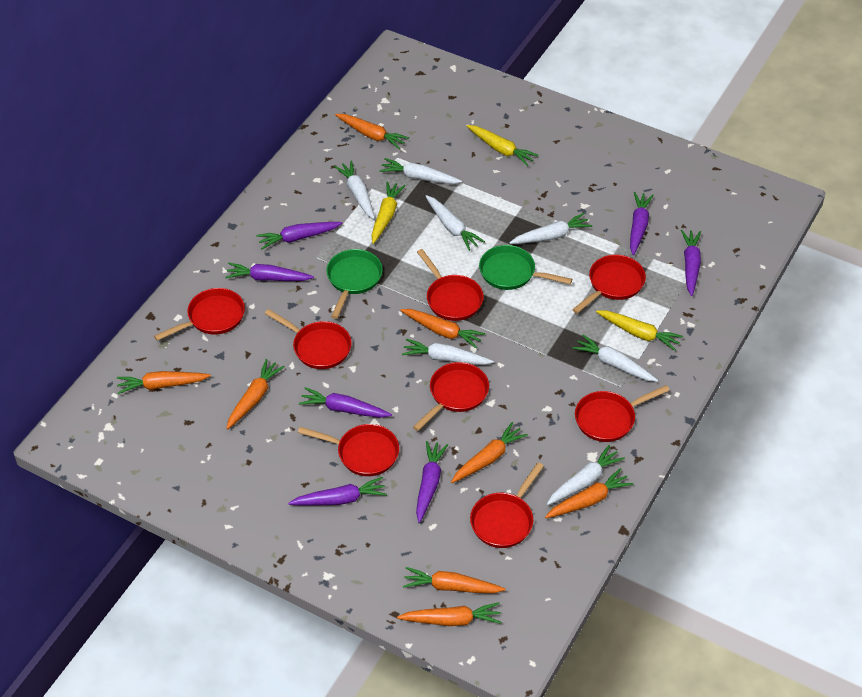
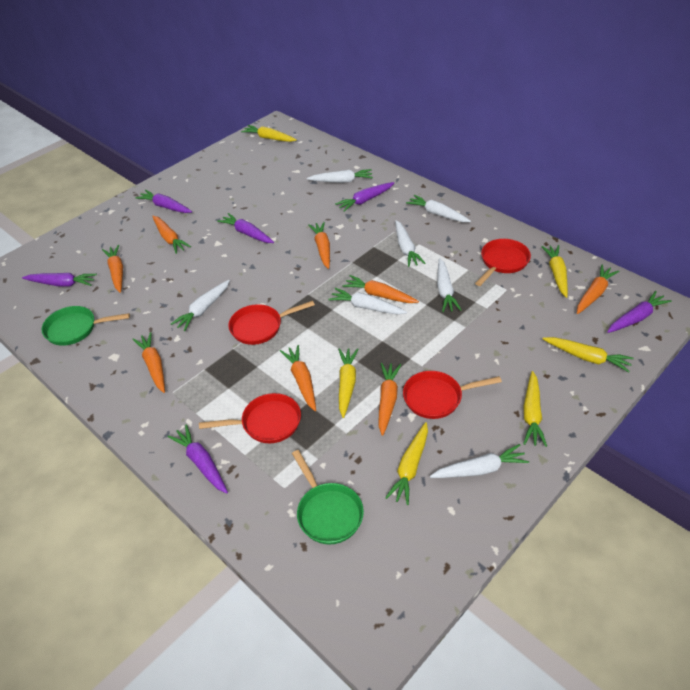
purple carrot: [225,263,314,281] [256,222,342,249] [288,477,387,506] [299,387,392,418] [416,441,448,523] [630,192,654,255] [681,230,701,296] = 7 -> [22,273,97,287] [135,190,192,213] [168,425,228,494] [217,213,274,243] [335,182,394,212] [607,291,672,333] = 6
red pan: [154,288,245,341] [265,309,352,369] [298,424,399,476] [413,362,489,431] [417,249,484,321] [470,462,544,548] [572,255,646,313] [575,385,670,442] = 8 -> [199,393,301,443] [228,301,315,345] [403,371,502,419] [475,239,531,286] = 4
yellow carrot: [371,181,406,244] [467,125,538,166] [596,310,683,351] = 3 -> [241,125,297,142] [338,348,359,418] [385,422,428,505] [523,371,547,447] [541,245,568,298] [543,337,634,372] = 6

